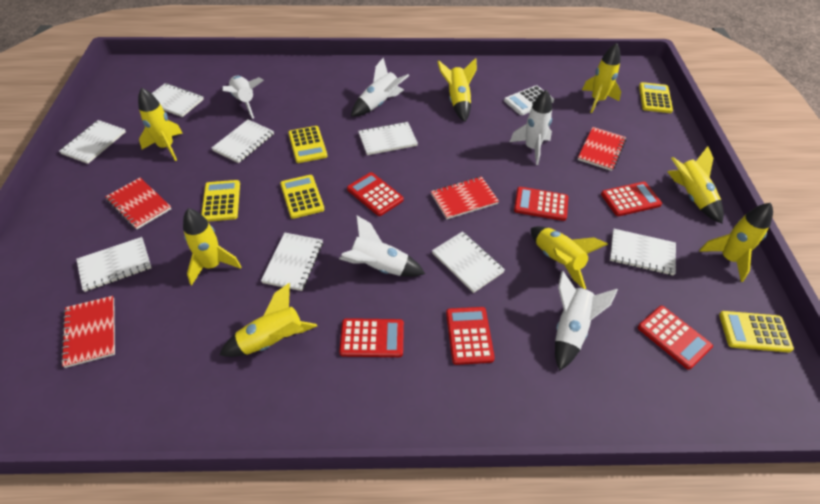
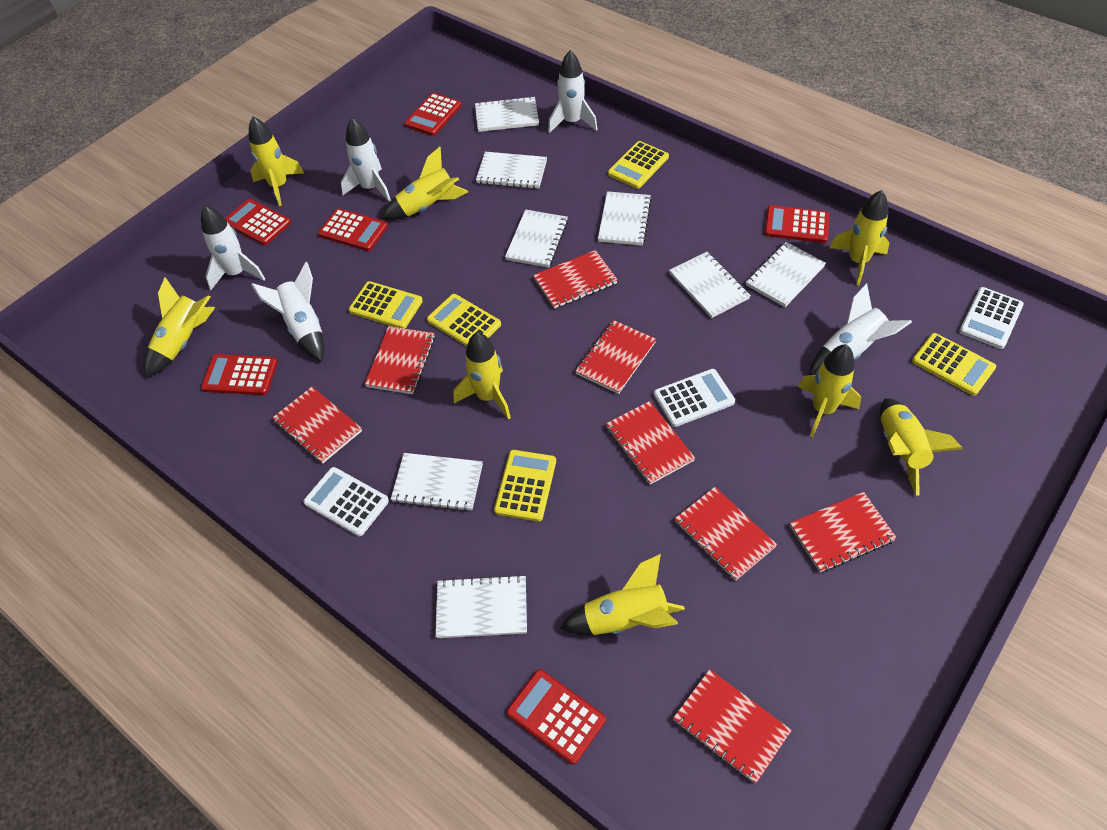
red notebook: [61,296,115,368] [105,178,171,229] [431,177,499,219] [578,127,626,171] = 4 -> [272,387,362,464] [365,326,435,394] [533,250,618,309] [575,320,656,394] [606,401,695,485] [673,669,792,784] [675,487,777,581] [790,492,897,572] = 8
white calculator: [504,85,554,115] = 1 -> [303,467,389,536] [654,369,735,427] [959,287,1024,349] = 3

